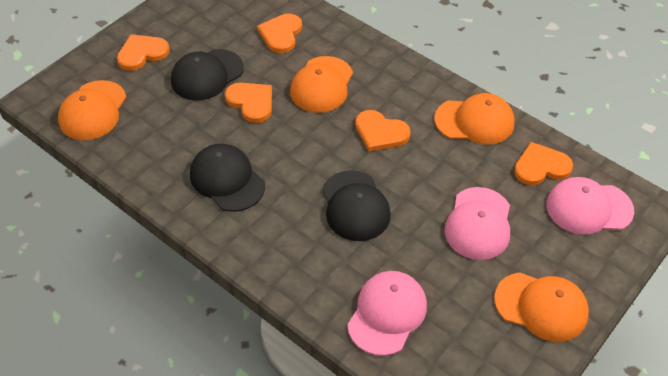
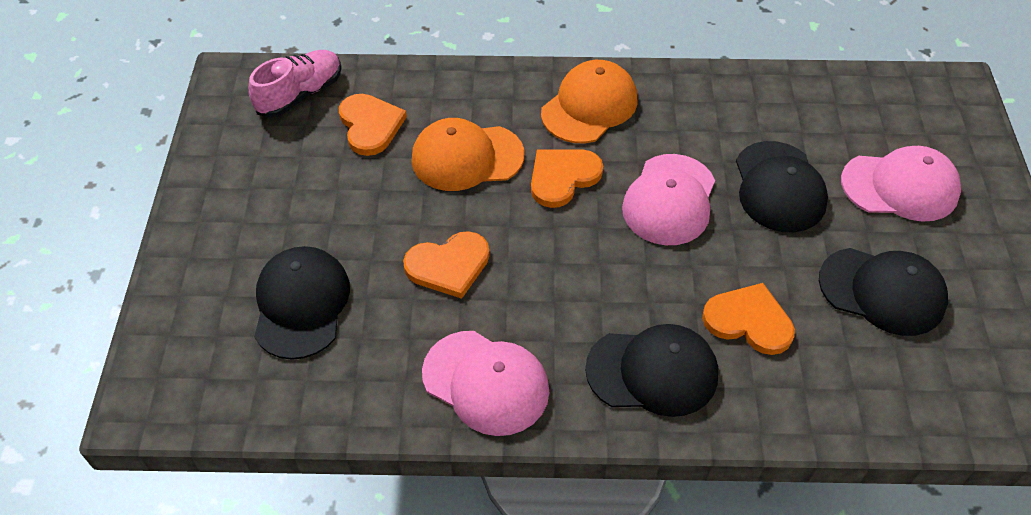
black cap: [171,49,244,101] [190,144,265,212] [322,170,391,241] = 3 -> [254,246,350,360] [585,324,718,417] [736,141,828,232] [819,248,948,336] = 4
orange cap: [58,80,126,140] [290,56,353,113] [434,93,515,145] [494,272,589,342] = 4 -> [411,118,524,191] [541,60,638,143] = 2
orange heart: [117,34,170,71] [225,83,272,123] [257,14,302,53] [355,110,411,151] [514,142,573,185] = 5 -> [339,94,407,156] [403,231,489,299] [531,149,603,208] [702,283,795,355] = 4
pink shoe: none = 0 -> [249,50,342,118] = 1

